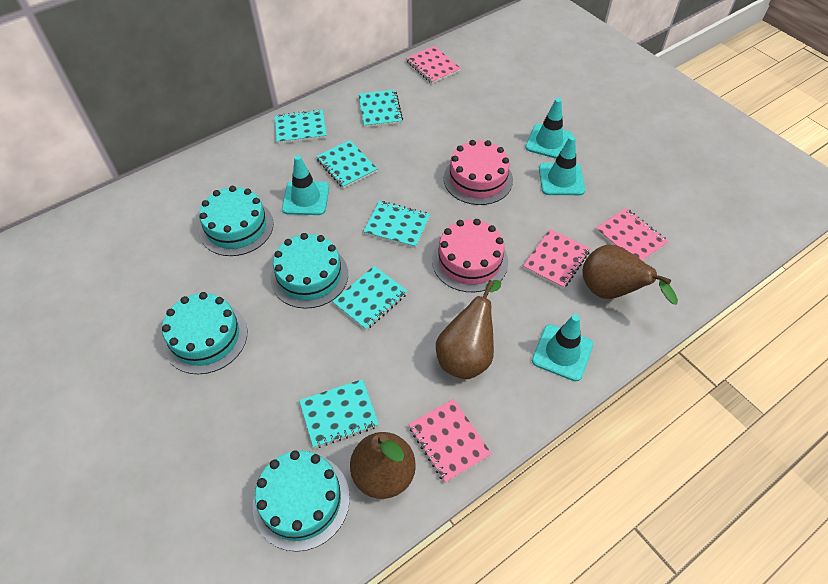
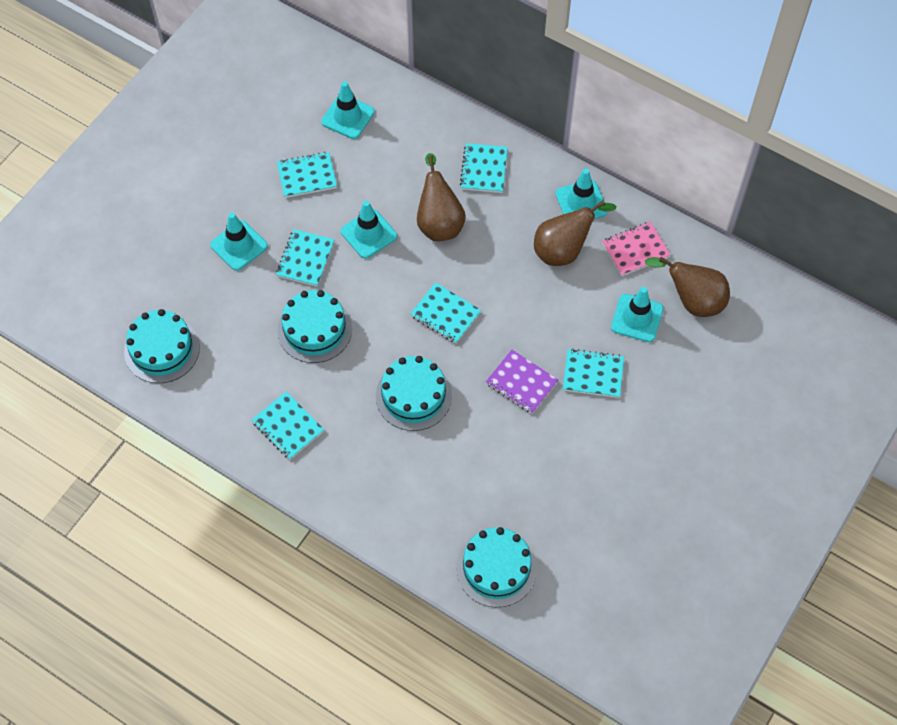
pink cake: [432,219,508,292] [444,140,513,205] = 2 -> none = 0
pink notebook: [406,46,461,84] [408,399,492,483] [523,229,590,289] [596,208,669,261] = 4 -> [602,222,671,276] = 1
purple notebook: none = 0 -> [486,350,558,414] = 1
turquoise traffic cone: [282,155,329,215] [525,98,573,159] [532,314,593,381] [539,136,585,195] = 4 -> [210,213,268,271] [321,81,375,139] [341,201,397,259] [555,169,608,219] [611,287,664,342] = 5

